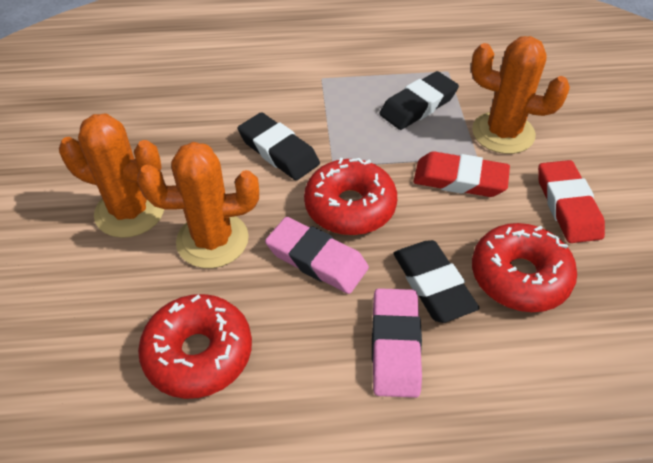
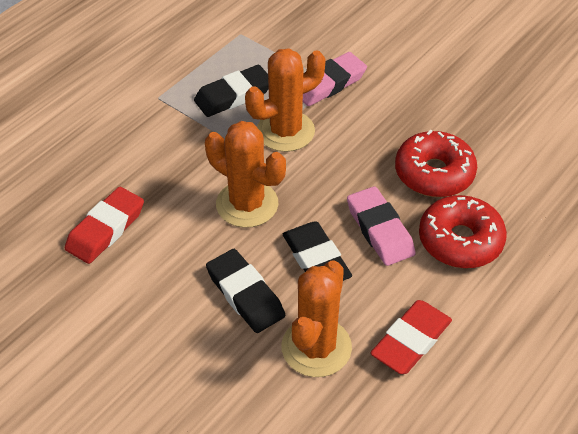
red donut: [138,294,252,399] [304,158,397,235] [472,223,577,312] = 3 -> [395,130,477,197] [419,195,507,268] = 2

